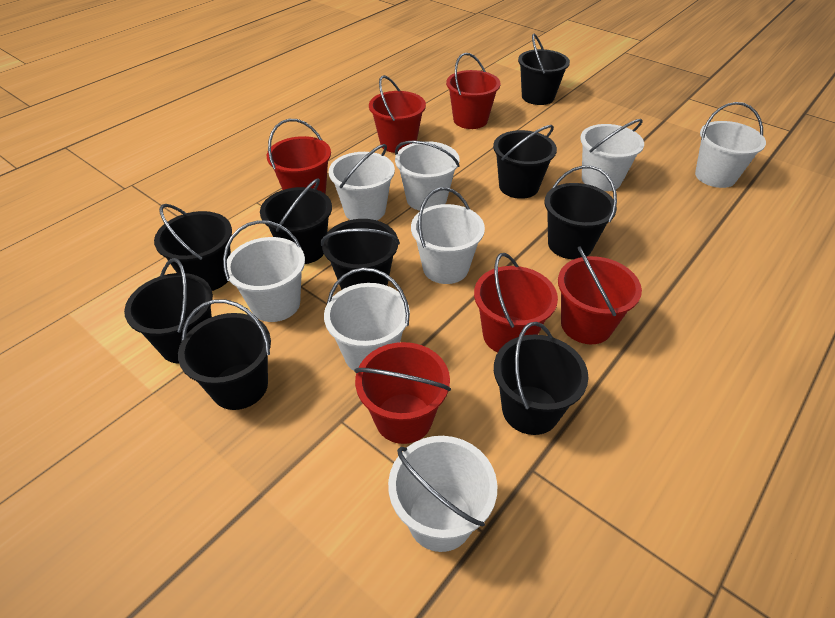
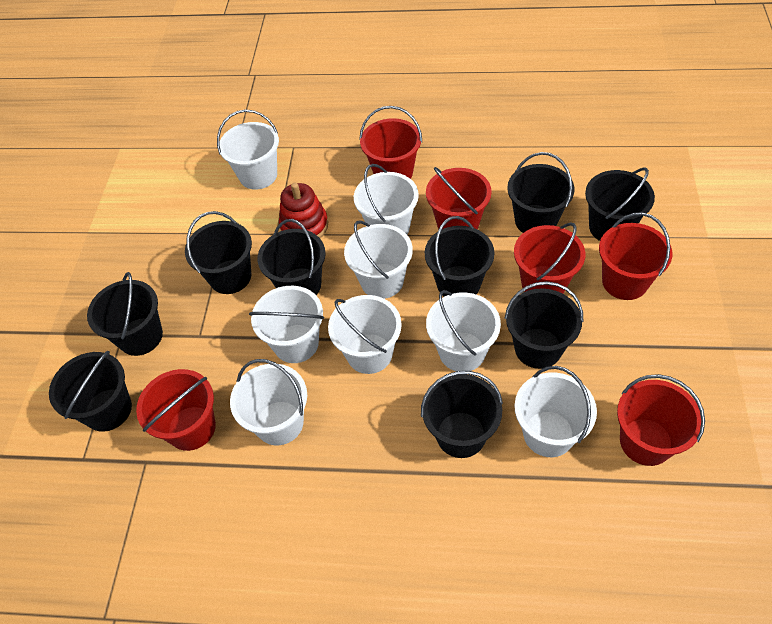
red stacking toy: none = 0 -> [279,183,328,238] = 1

